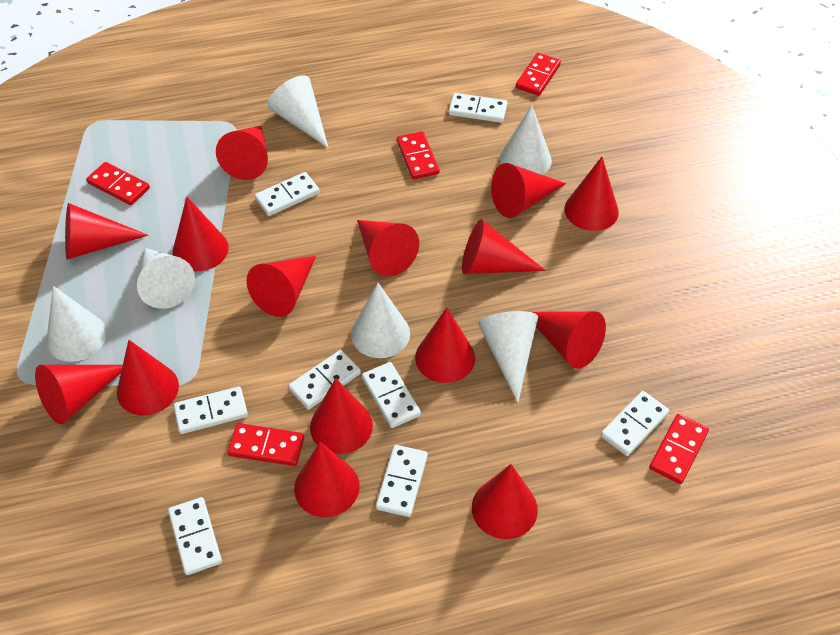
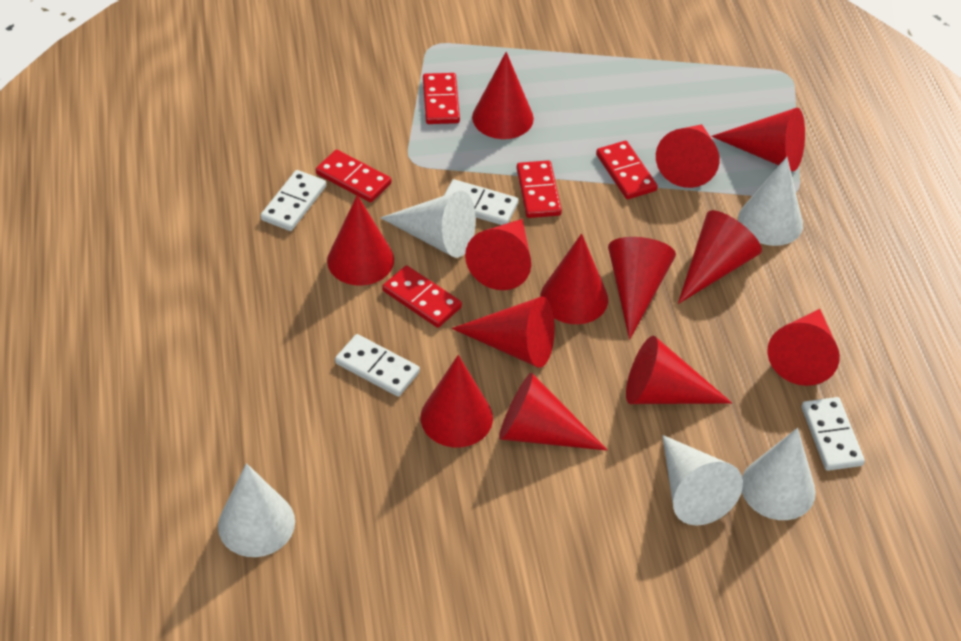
red cone: [35,365,123,424] [65,203,149,260] [117,340,179,416] [173,196,229,272] [216,125,268,180] [246,256,316,317] [294,442,360,517] [310,378,373,454] [357,220,419,276] [415,308,475,383] [462,219,546,274] [472,464,538,539] [491,163,566,218] [533,311,606,369] [564,157,619,231] = 15 -> [327,195,394,286] [421,355,493,447] [452,296,555,368] [465,219,531,290] [472,52,534,139] [499,372,607,451] [541,233,608,324] [608,237,676,340] [626,336,732,404] [656,124,720,188] [678,210,762,304] [711,108,805,171] [768,309,840,386] = 13
white cone: [46,286,107,362] [137,248,195,309] [267,75,328,148] [351,283,410,358] [478,311,538,403] [500,105,552,175] = 6 -> [218,463,295,557] [380,191,476,258] [662,435,743,525] [738,157,803,246] [742,428,816,520] = 5
white domino: [168,497,222,575] [173,386,248,434] [255,172,320,216] [288,350,361,410] [362,362,421,428] [376,445,428,517] [449,93,507,123] [601,391,669,456] = 8 -> [261,170,326,231] [335,334,420,397] [444,179,518,225] [801,397,865,471] = 4

